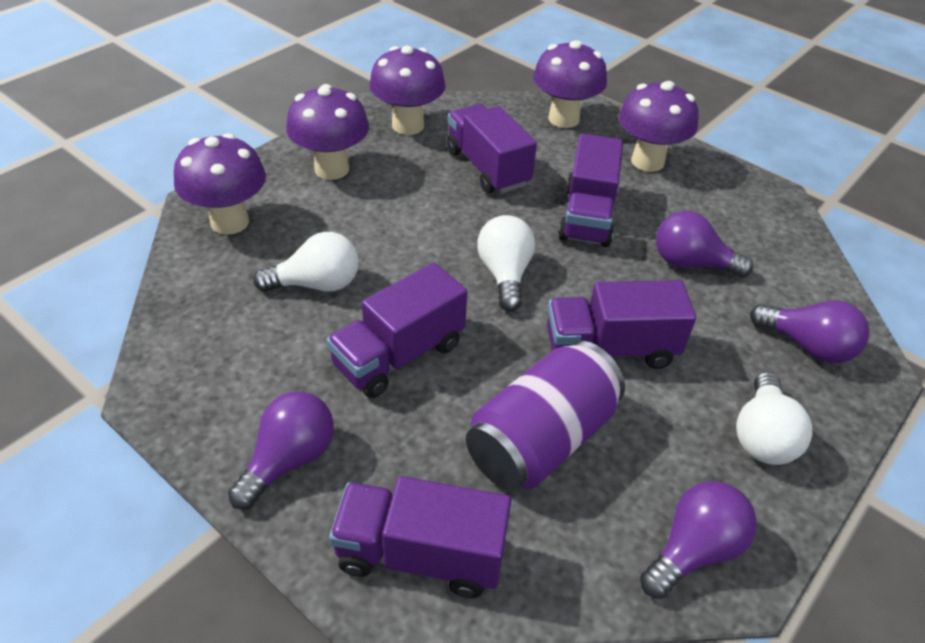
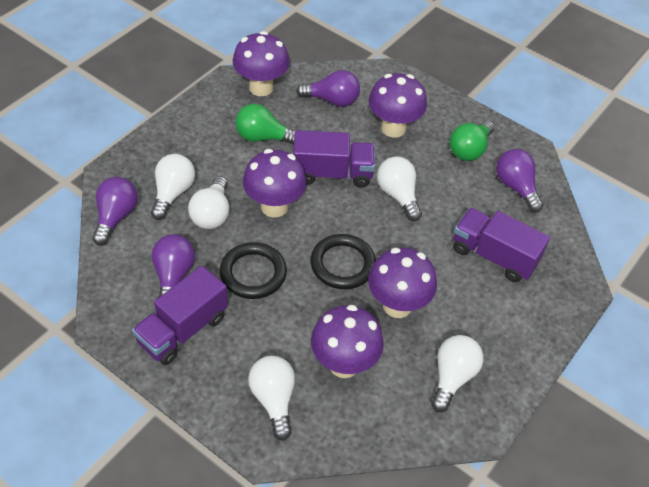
black ring: none = 0 -> [220,242,287,299] [310,234,376,289] = 2
green light bulb: none = 0 -> [235,104,295,145] [450,121,495,161] = 2
purple can: [466,341,625,491] = 1 -> none = 0
purple truck: [326,262,467,398] [329,476,511,598] [446,104,537,194] [547,280,696,369] [558,133,623,247] = 5 -> [132,266,228,365] [293,130,375,188] [453,208,550,282] = 3
white light bulb: [253,232,359,292] [477,215,535,312] [736,372,812,465] = 3 -> [151,154,195,220] [188,176,229,229] [248,356,295,441] [377,156,422,221] [431,335,483,412] = 5

